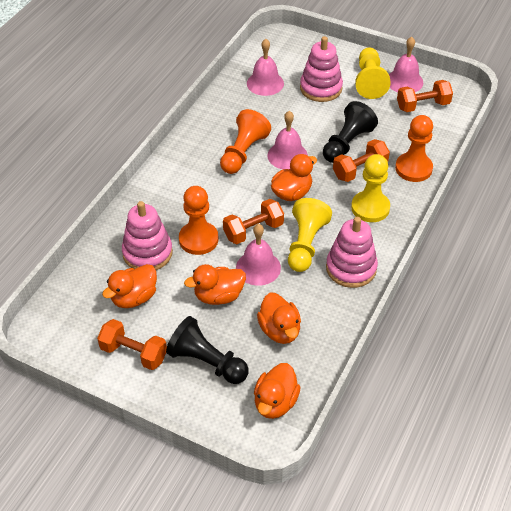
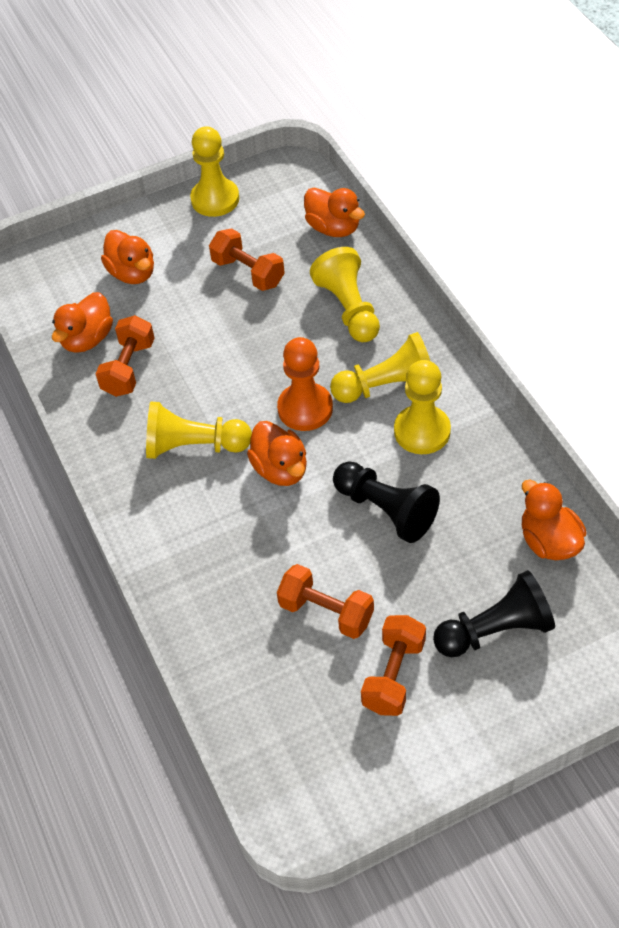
orange pawn: [179,186,219,255] [220,109,271,174] [395,115,433,182] = 3 -> [277,337,333,431] = 1
pink bell: [236,224,281,286] [247,39,284,96] [267,111,308,169] [389,37,423,92] = 4 -> none = 0
pink stacking toy: [122,201,173,270] [300,36,343,102] [326,217,378,288] = 3 -> none = 0
yellow pawn: [288,198,332,272] [351,154,390,222] [355,48,391,99] = 3 -> [146,402,252,459] [190,127,239,217] [310,247,380,342] [330,332,430,403] [394,360,451,454] = 5

